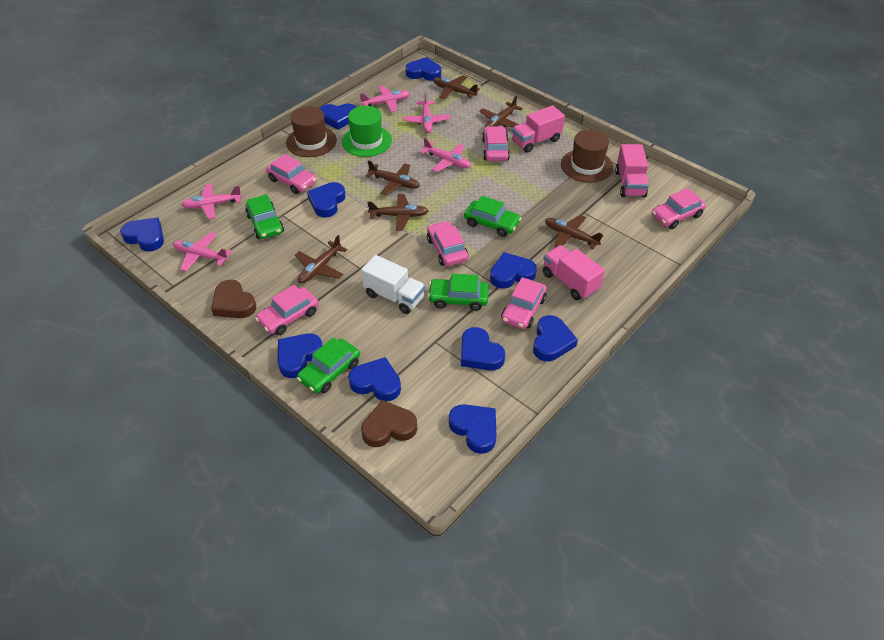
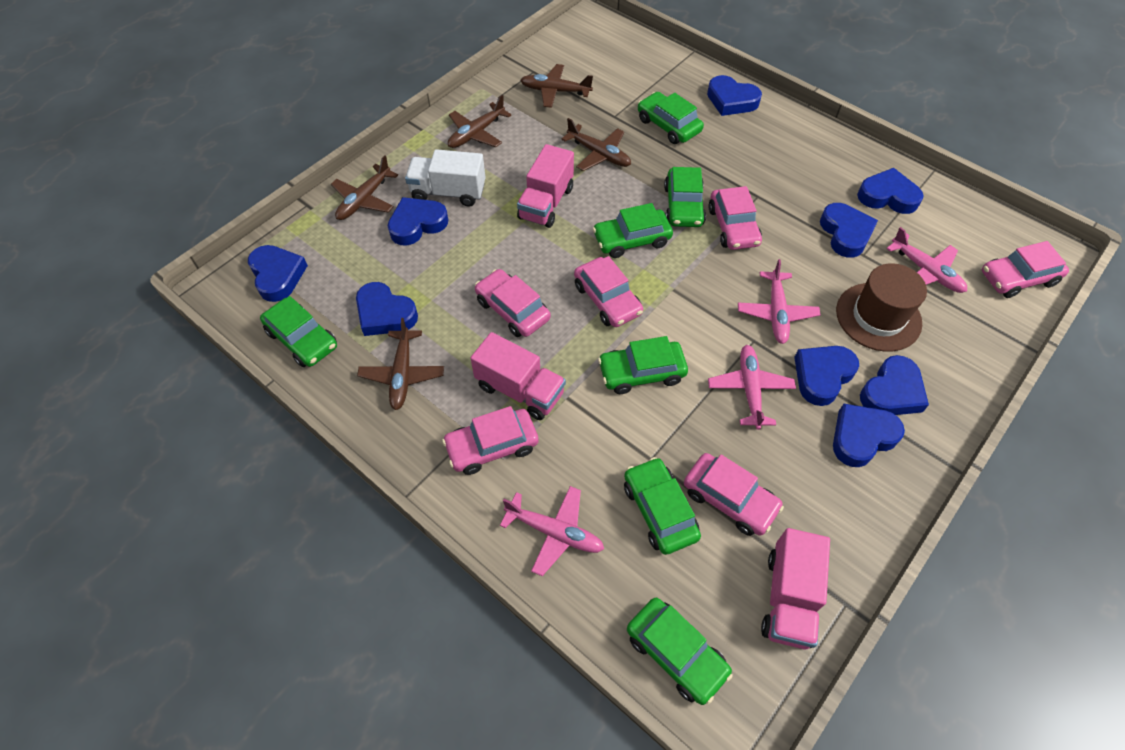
blue heart: [120,218,164,252] [278,333,323,378] [307,182,346,218] [319,104,356,130] [348,357,401,401] [405,57,441,81] [449,404,497,454] [461,327,505,371] [490,252,537,289] [533,315,578,361] = 10 -> [248,245,308,302] [356,282,418,336] [388,197,448,245] [707,75,762,116] [794,346,859,406] [820,203,878,258] [833,404,905,467] [857,168,924,214] [860,355,929,415] = 9
brown hat: [286,106,337,157] [561,130,613,183] = 2 -> [836,263,927,352] = 1
brown heart: [211,279,256,318] [361,400,417,447] = 2 -> none = 0
brown plane: [295,235,347,283] [366,160,420,195] [367,194,428,231] [433,75,480,99] [479,95,523,128] [545,215,603,249] = 6 -> [331,156,398,220] [357,318,444,410] [448,95,511,148] [520,64,593,108] [561,118,631,171] = 5
green car: [245,194,284,239] [297,338,360,393] [428,274,489,311] [464,196,521,237] = 4 -> [260,296,337,367] [593,203,673,258] [598,336,688,394] [624,457,701,555] [627,598,733,705] [638,92,704,144] [664,167,706,227] = 7
green hat: [342,106,392,157] = 1 -> none = 0
pink plane: [173,232,232,272] [181,184,242,219] [360,86,410,112] [403,92,451,133] [420,137,471,172] = 5 -> [500,486,604,576] [708,345,796,430] [738,259,821,344] [886,227,967,293] = 4

